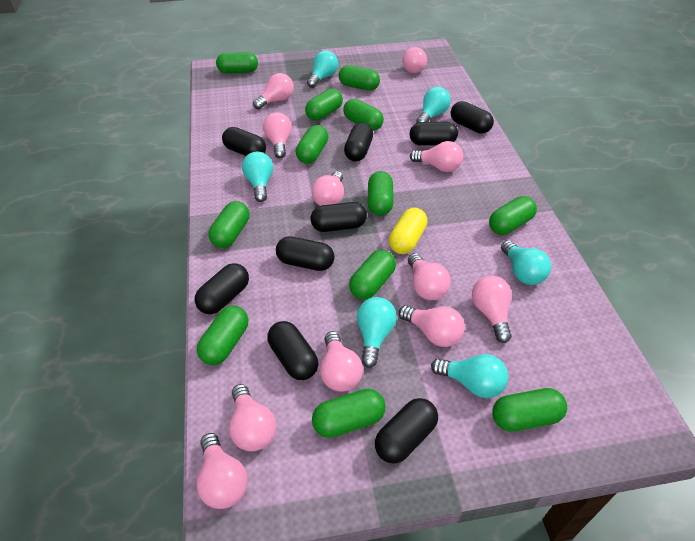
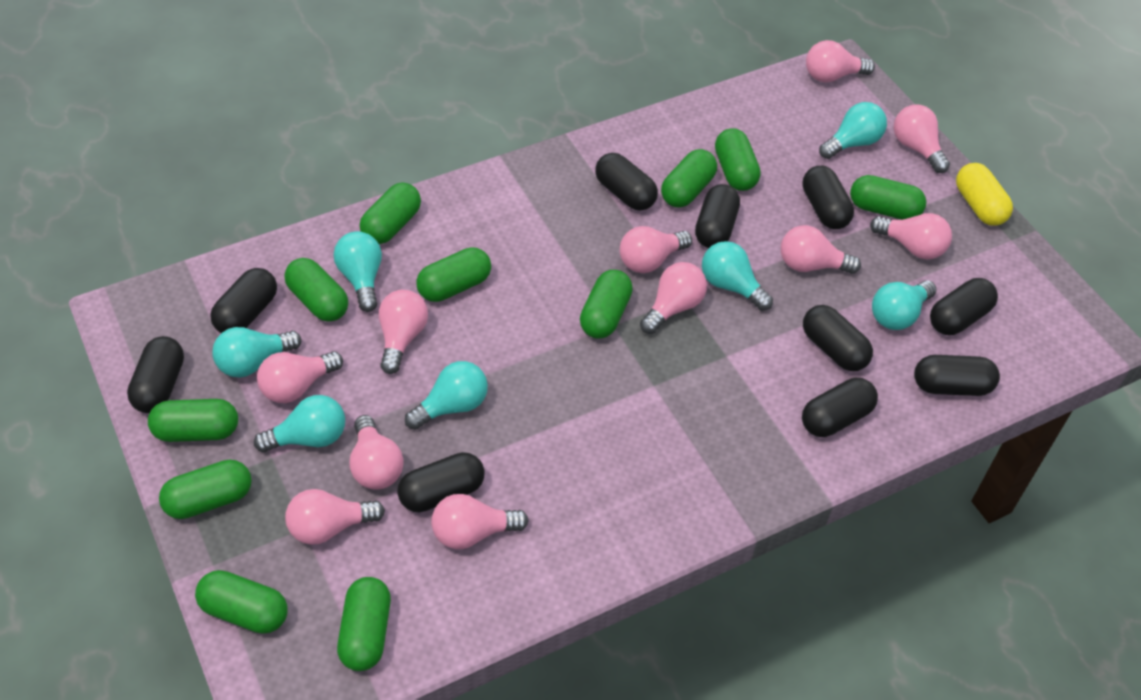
black capsule: [195,263,249,314] [222,127,266,156] [267,321,318,380] [276,236,335,271] [311,202,367,232] [344,123,373,161] [375,398,438,464] [410,122,458,146] [450,101,494,133] = 9 -> [127,336,184,413] [210,268,277,333] [397,452,485,512] [595,153,658,211] [695,184,740,248] [802,166,854,229] [802,378,878,437] [803,305,873,371] [914,355,1000,396] [930,278,998,335] = 10
green capsule: [197,306,248,365] [208,201,249,248] [216,52,258,74] [296,125,328,164] [305,88,343,121] [312,389,386,438] [339,65,380,91] [343,99,384,131] [349,250,396,299] [368,171,394,216] [489,196,537,235] [492,388,567,432] = 12 -> [148,399,238,442] [159,459,252,519] [195,570,288,634] [285,258,348,322] [337,577,391,671] [360,183,421,244] [416,247,491,302] [580,270,633,338] [661,149,717,208] [715,128,760,191] [850,175,926,220] = 11
turquoise light bulb: [242,152,273,202] [307,50,338,88] [357,297,397,368] [416,87,451,123] [431,354,508,398] [501,240,551,285] = 6 -> [212,327,301,378] [254,395,345,452] [333,231,382,312] [405,361,488,430] [702,241,773,311] [819,102,887,159] [872,280,937,330] = 7

